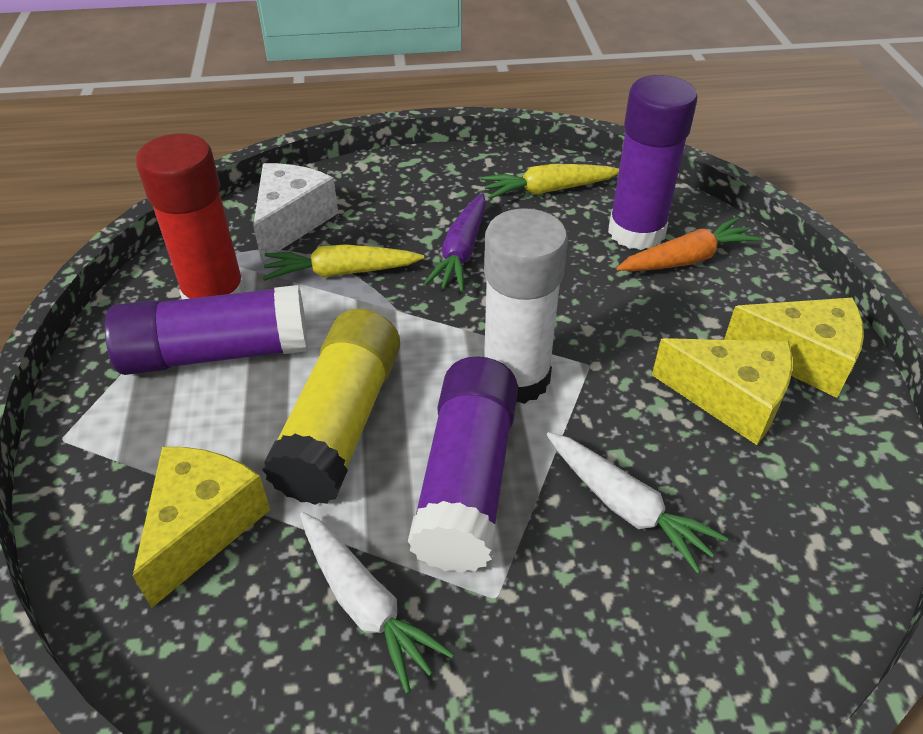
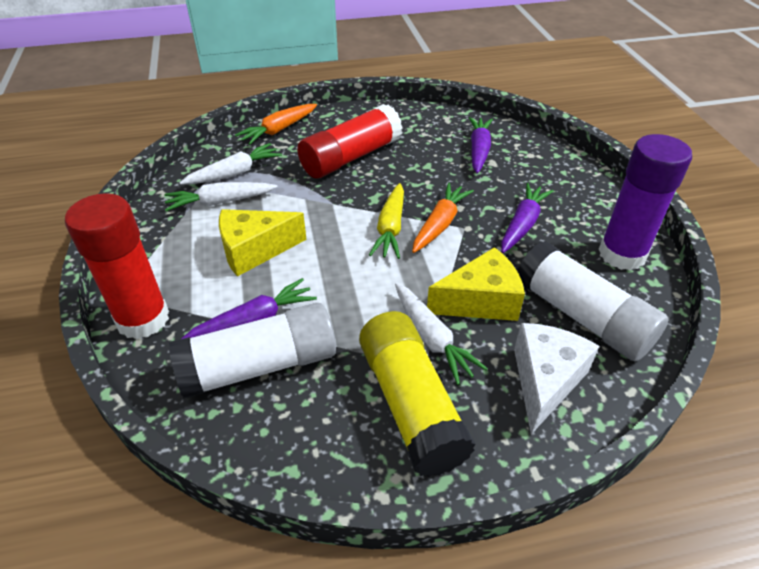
orange carrot: [617,217,761,271] = 1 -> [235,104,317,145] [412,183,474,253] = 2
purple carrot: [424,193,486,292] = 1 -> [181,278,317,339] [469,117,493,174] [501,183,554,253] = 3
purple glue stick: [105,285,308,375] [408,356,518,573] [608,75,698,250] = 3 -> [598,134,692,271] = 1
red glue stick: [136,133,246,299] = 1 -> [65,193,169,339] [297,104,403,178] = 2
white carrot: [300,512,454,694] [547,432,728,574] = 2 -> [165,182,277,211] [179,143,282,185] [395,283,488,385] = 3
white glue stick: [484,208,568,404] = 1 -> [169,303,336,399] [518,241,669,362] = 2
yellow carrot: [263,244,424,281] [481,164,619,199] = 2 -> [369,183,404,259] = 1
yellow cheese: [133,447,270,608] [652,338,792,445] [724,298,864,398] = 3 -> [219,209,307,276] [427,247,525,321] = 2

